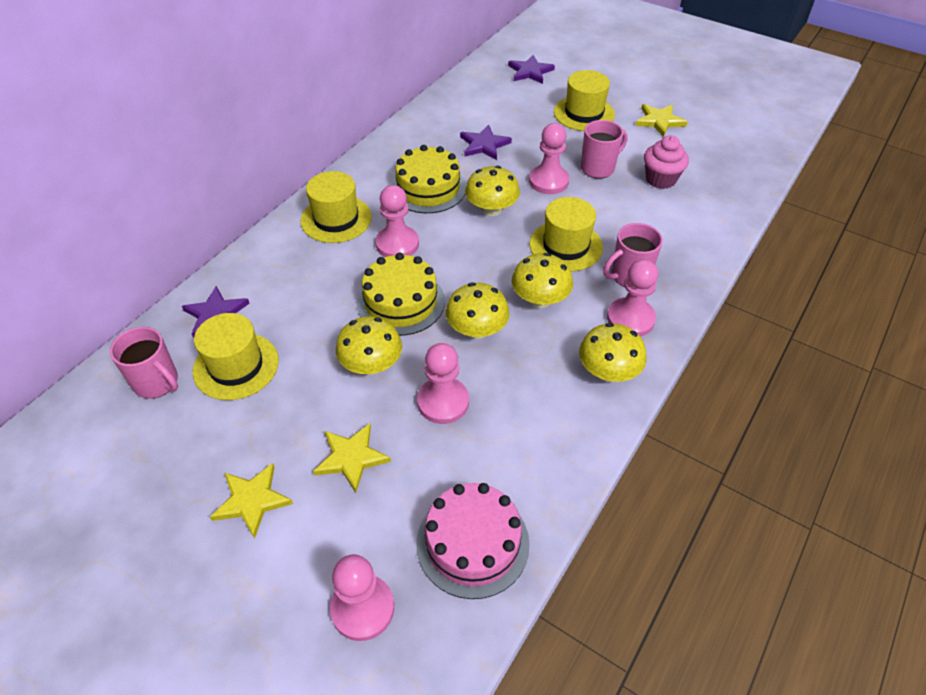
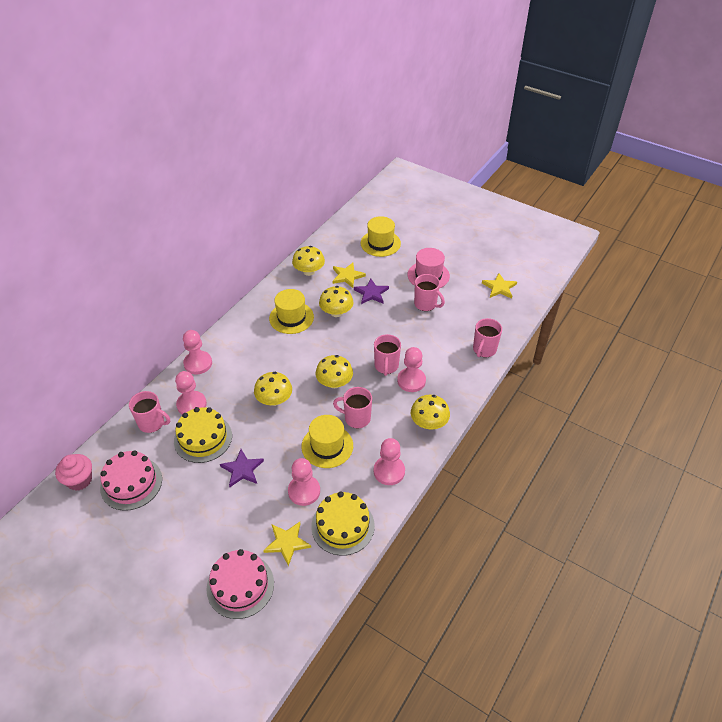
pink cake: [417,483,530,599] = 1 -> [100,450,162,511] [207,549,274,619] = 2
pink hat: none = 0 -> [408,248,450,288] = 1
pink mug: [110,327,178,399] [581,120,627,179] [603,223,663,287] = 3 -> [129,391,170,433] [333,387,372,428] [374,334,401,376] [414,274,445,311] [473,318,502,357] = 5
purple star: [182,286,250,338] [460,125,512,160] [508,55,555,84] = 3 -> [220,449,264,487] [354,279,389,304] = 2
yellow hat: [193,313,279,400] [300,171,372,243] [530,197,603,271] [554,70,615,131] = 4 -> [269,289,314,334] [301,415,353,468] [361,216,401,257] = 3

